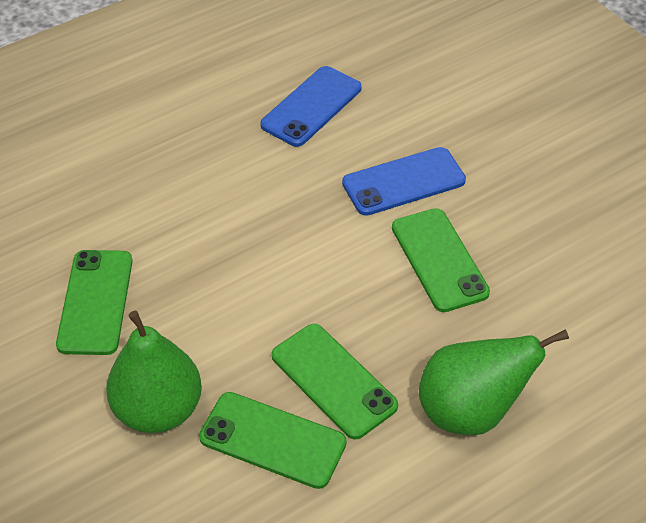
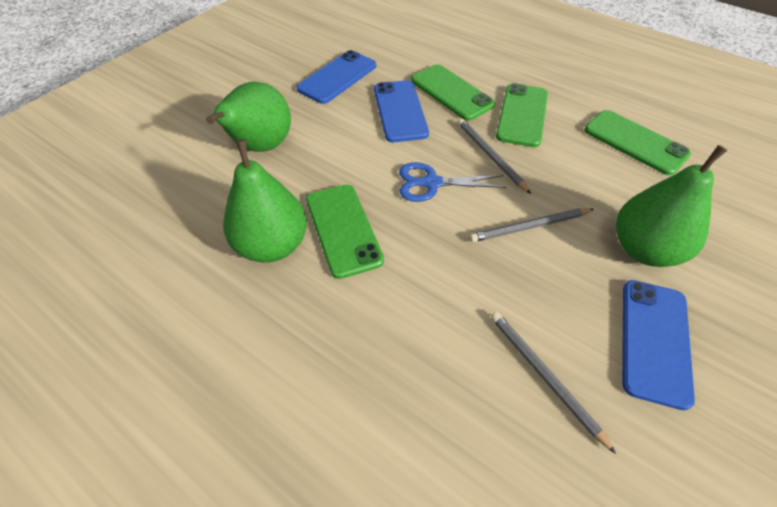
blue phone: [260,66,362,147] [342,147,466,216] = 2 -> [297,50,376,104] [374,80,429,142] [622,280,695,410] = 3
blue scissors: none = 0 -> [399,162,506,202] = 1
green pear: [106,311,202,433] [419,330,569,435] = 2 -> [206,82,291,152] [223,139,307,263] [616,145,727,267] = 3
grey pencil: none = 0 -> [458,119,531,194] [469,208,594,242] [491,312,616,454] = 3

